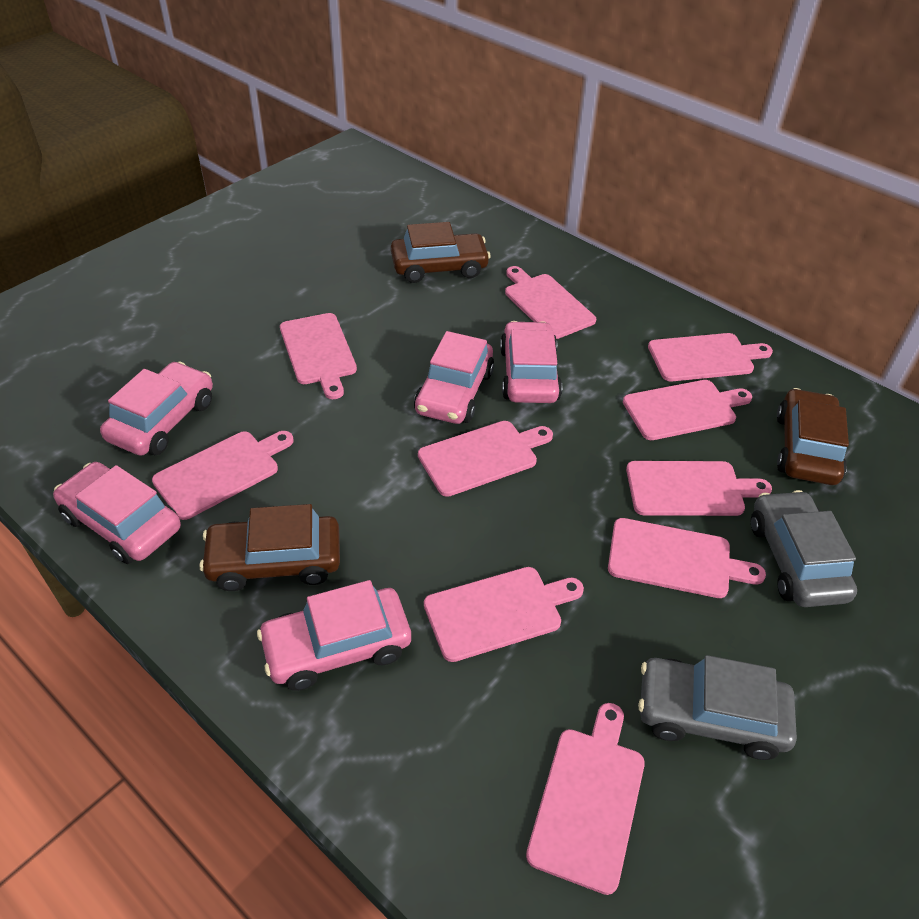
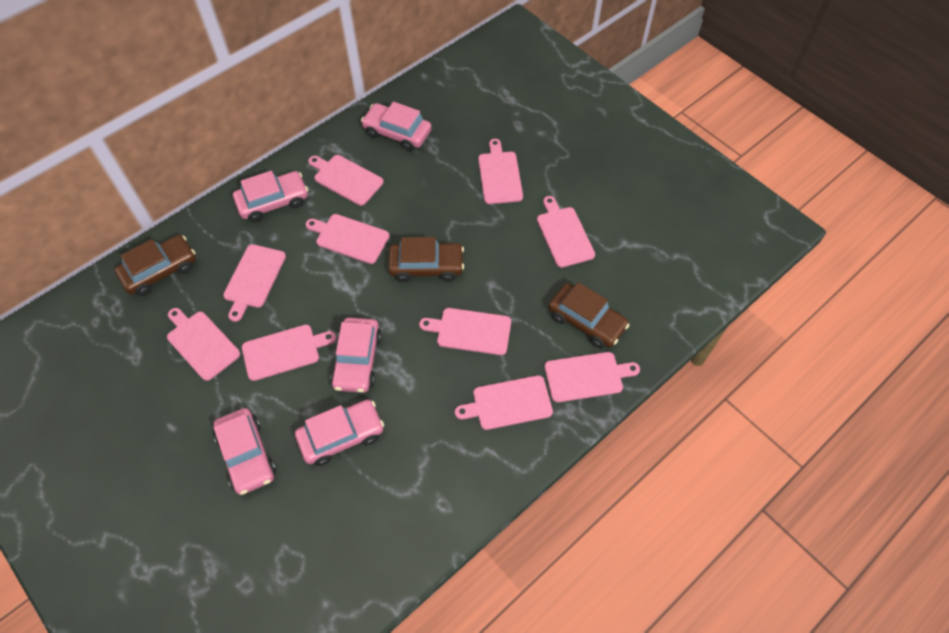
grey car: [638,655,797,760] [751,490,857,607] = 2 -> none = 0

